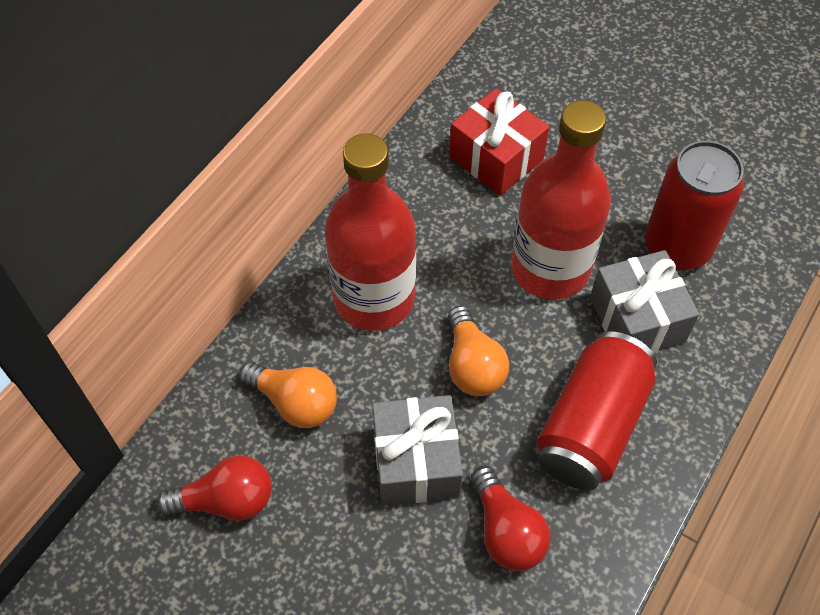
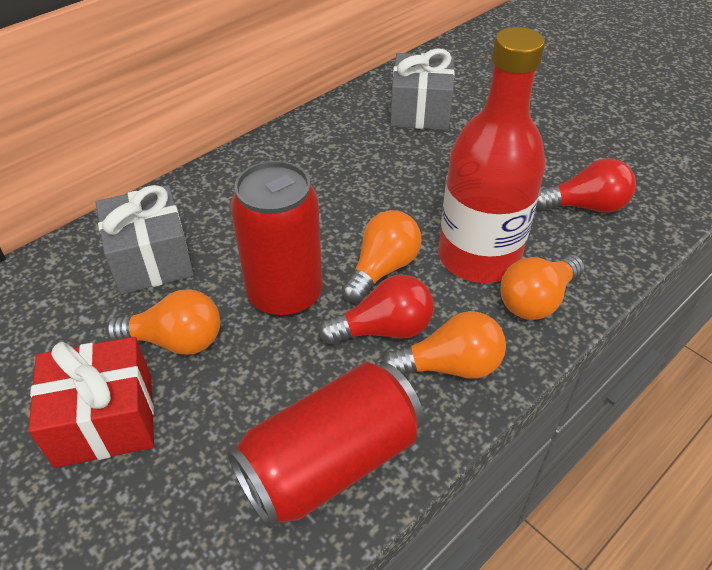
orange light bulb: [239,362,337,428] [448,305,509,396] = 2 -> [105,289,220,355] [341,210,421,303] [382,311,506,379] [500,255,585,320] = 4
red bottle: [325,133,416,331] [511,100,611,299] = 2 -> [438,27,546,283] = 1

